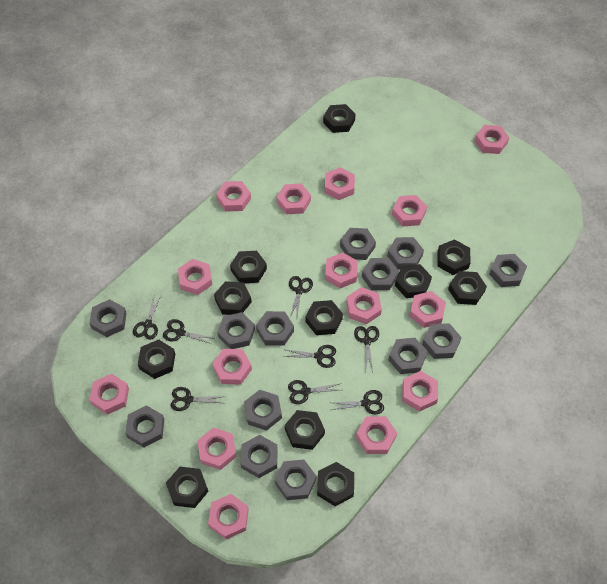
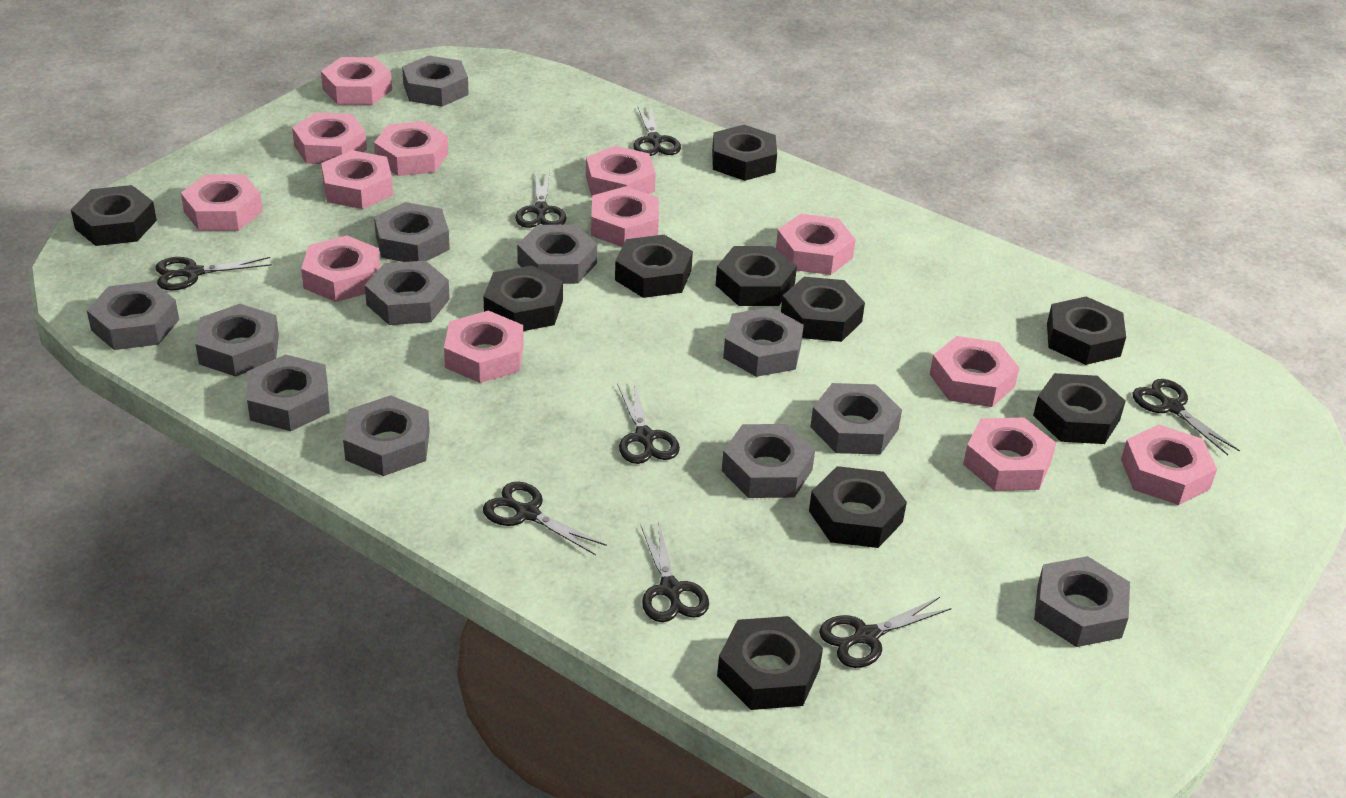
black nut: [138,339,175,379] [166,467,208,508] [214,281,252,315] [230,251,267,283] [285,410,325,450] [305,300,343,335] [317,462,354,506] [323,104,356,133] [395,264,432,298] [437,239,470,275] [448,271,487,305] = 11 -> [71,185,157,246] [483,265,563,331] [615,235,693,298] [712,125,777,181] [716,246,797,306] [717,616,823,710] [781,277,865,342] [809,466,907,548] [1033,373,1126,444] [1047,297,1126,365] = 10
grey nut: [89,299,127,337] [125,405,164,447] [217,312,255,349] [241,435,278,478] [244,390,282,431] [256,311,294,346] [275,459,316,500] [340,228,376,260] [362,258,399,290] [387,237,424,269] [388,338,428,374] [422,323,462,359] [489,254,527,287] = 13 -> [87,281,179,350] [195,304,279,377] [246,354,330,431] [343,395,430,476] [365,261,450,325] [374,202,450,262] [402,55,469,107] [517,225,597,284] [722,424,815,498] [723,307,804,377] [810,383,902,454] [1034,556,1130,647] = 12
pink nut: [90,374,129,415] [178,259,212,295] [197,427,236,470] [208,494,249,539] [212,349,252,385] [216,181,251,212] [277,184,311,214] [325,167,355,200] [325,252,358,288] [346,287,382,324] [356,416,397,454] [392,195,427,227] [402,371,438,412] [409,291,446,328] [475,125,509,154] = 15 -> [181,175,263,231] [292,112,367,164] [301,235,380,302] [321,57,392,105] [321,150,393,209] [374,121,448,176] [444,310,524,383] [586,146,656,196] [591,186,659,247] [776,214,856,275] [930,336,1019,407] [963,418,1056,491] [1121,424,1217,505] = 13

